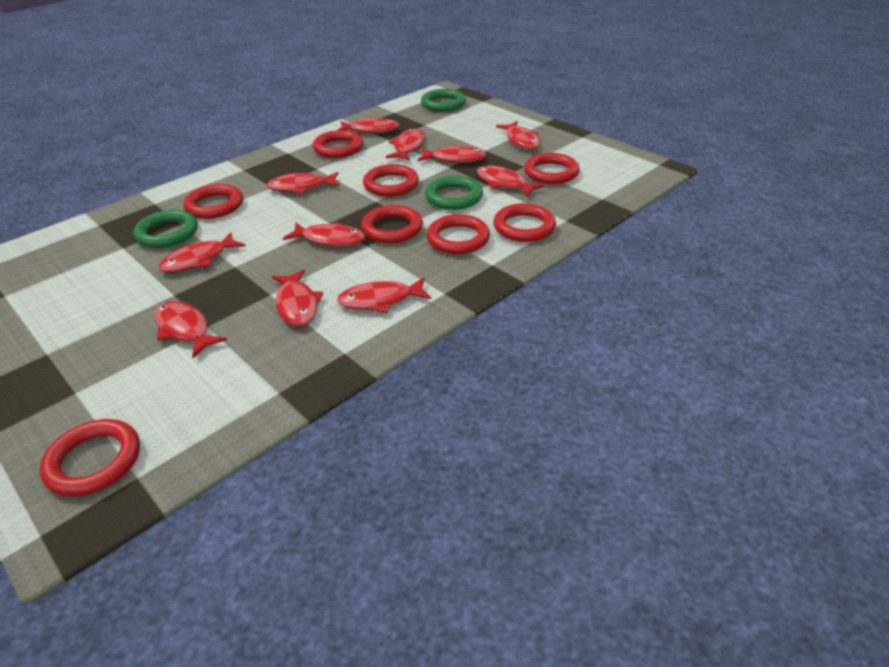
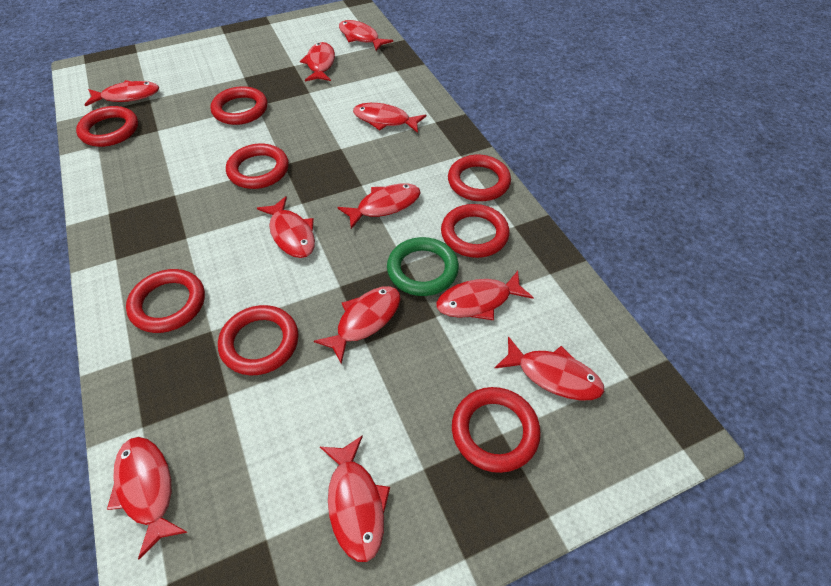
green ring: [133,210,198,248] [421,89,466,112] [425,176,483,210] = 3 -> [387,237,459,296] = 1

